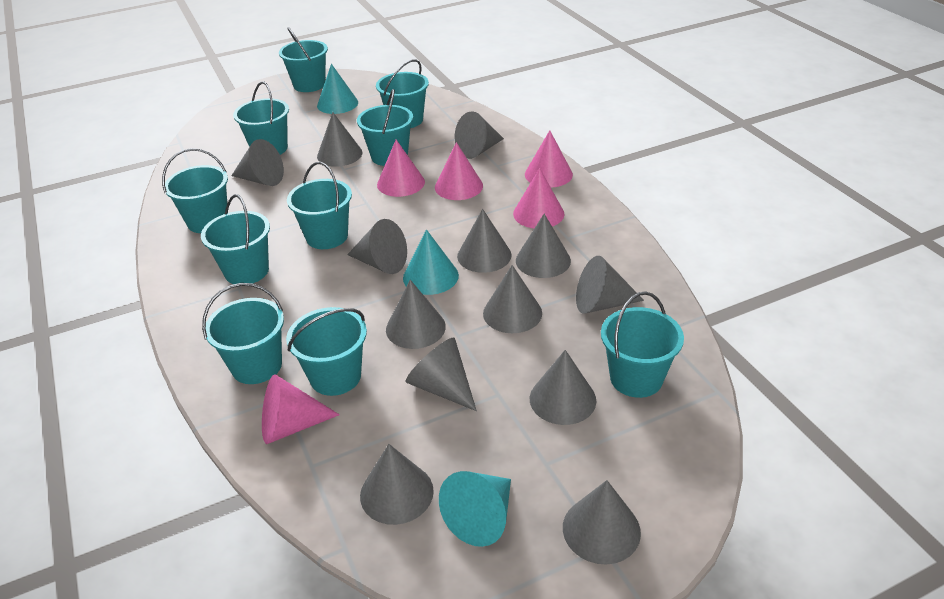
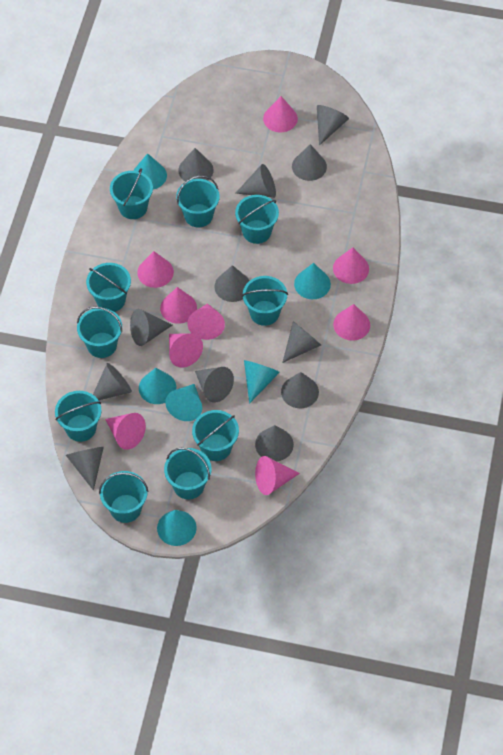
grey cone: [231,139,284,186] [317,112,362,167] [347,219,407,274] [360,444,434,525] [386,280,446,349] [405,338,477,411] [455,112,504,159] [457,209,512,273] [483,265,542,333] [516,214,571,278] [530,350,596,425] [563,480,641,565] [576,256,644,314] = 13 -> [66,447,104,491] [93,363,132,400] [130,309,172,346] [178,148,213,182] [195,367,234,403] [214,265,249,302] [236,164,276,198] [255,425,294,461] [281,372,319,408] [282,321,321,363] [292,144,327,181] [317,105,349,146] = 12
pink cone: [262,374,340,444] [377,140,425,197] [435,142,483,200] [513,168,564,228] [525,130,573,188] = 5 -> [105,413,146,450] [137,251,174,288] [160,287,197,324] [169,334,203,368] [188,303,225,340] [255,456,300,495] [263,96,298,132] [333,247,369,284] [333,304,370,341] = 9
turquoise cone: [317,64,358,114] [403,229,459,295] [439,471,511,547] = 3 -> [133,153,167,190] [139,368,176,404] [157,510,197,546] [165,384,202,421] [244,360,280,404] [294,263,331,299] = 6

